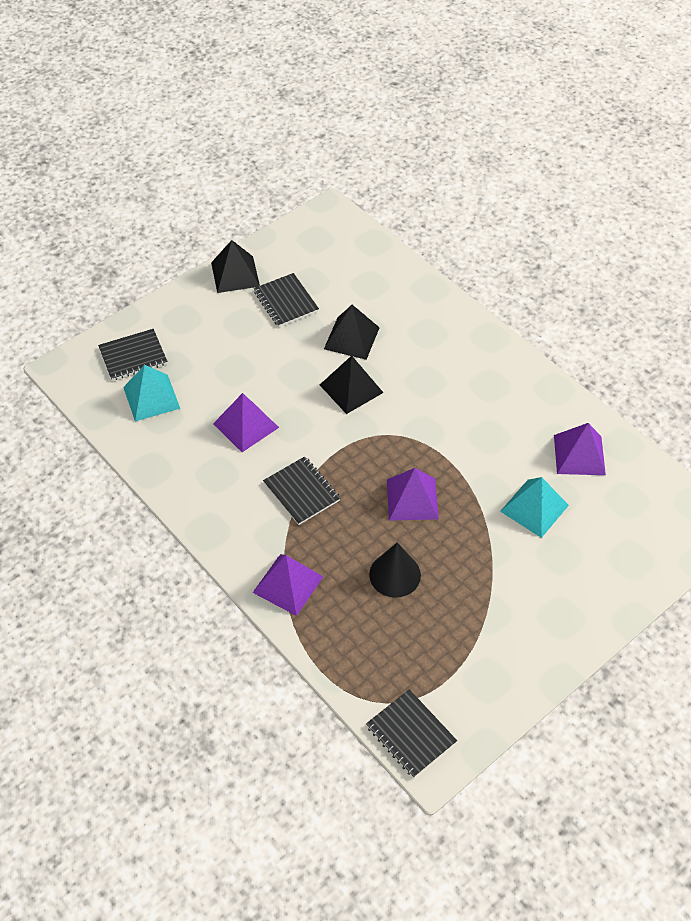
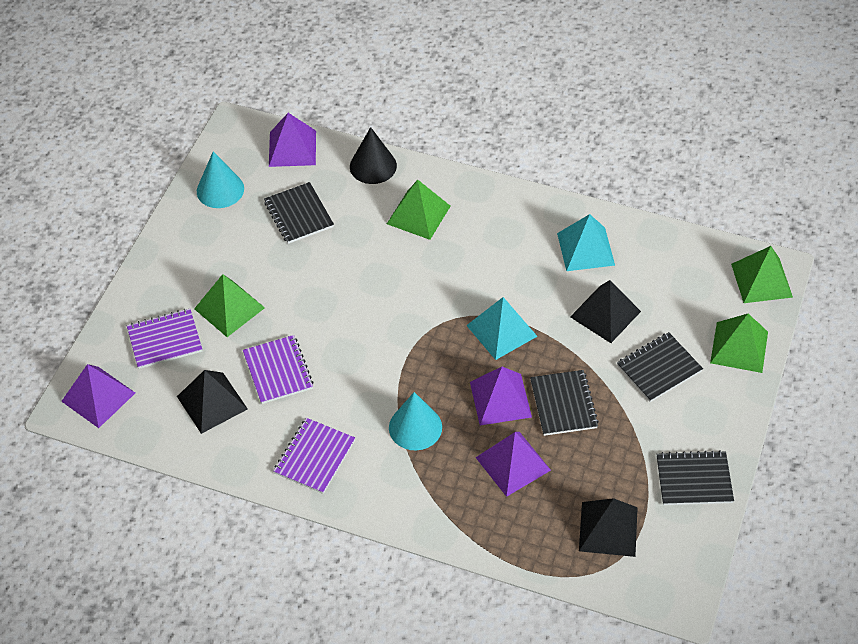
green pyramid: none = 0 -> [194,274,265,337] [387,180,450,240] [710,314,768,373] [731,246,793,303] = 4
purple notebook: none = 0 -> [127,309,202,369] [243,335,314,404] [274,418,355,494] = 3
turquoise cone: none = 0 -> [197,151,244,208] [389,392,442,450] = 2

